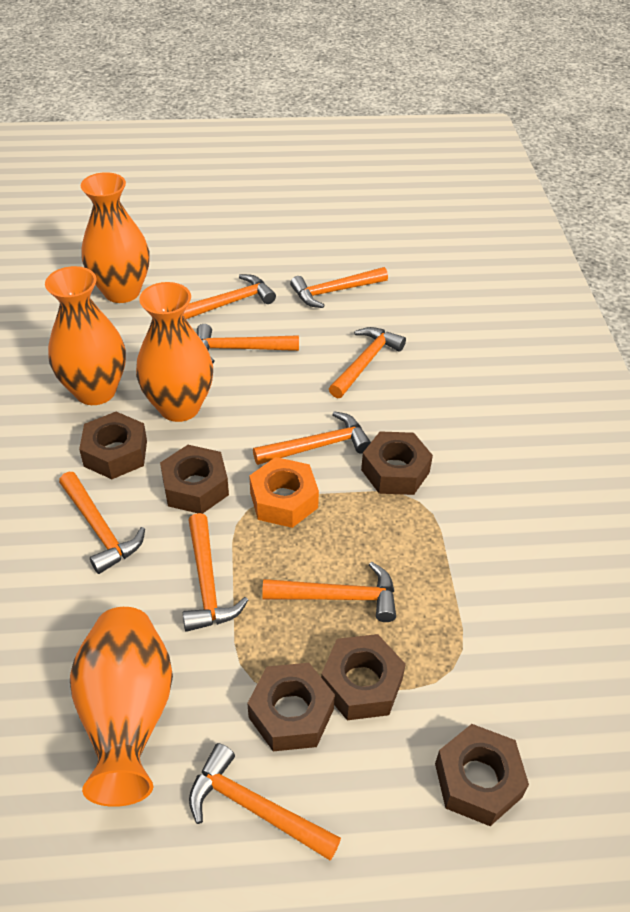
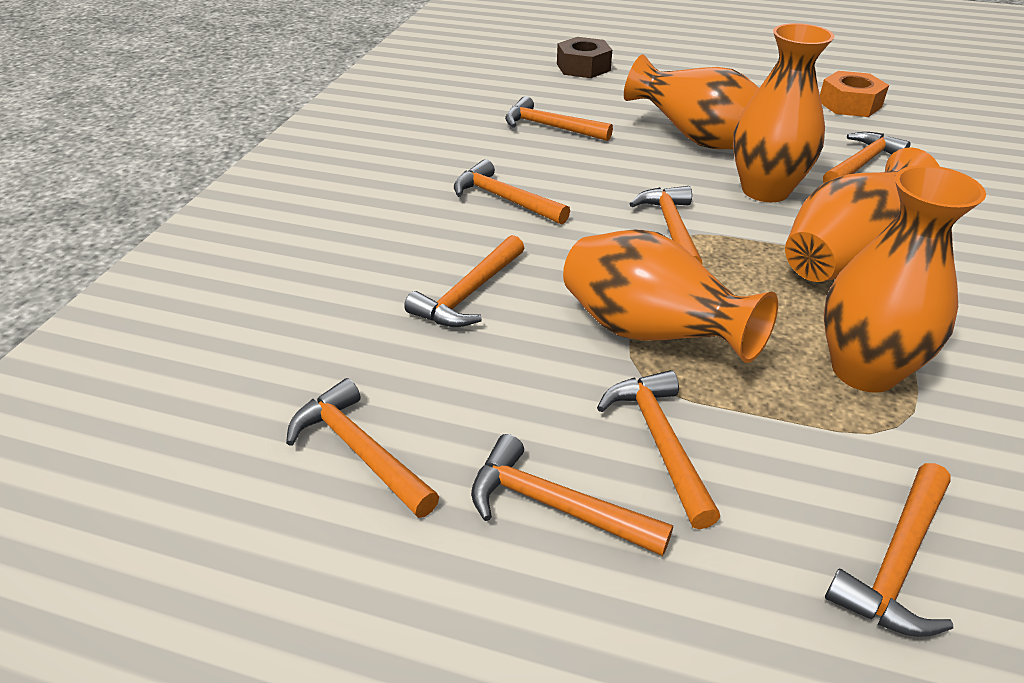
brown nut: [79,412,147,479] [160,445,229,514] [247,663,335,751] [321,634,406,720] [361,431,433,495] [435,724,529,826] = 6 -> [557,37,612,78] = 1
orange vase: [45,266,126,405] [70,607,173,807] [81,172,150,303] [136,282,213,422] = 4 -> [563,230,778,363] [624,54,759,149] [733,23,835,202] [785,148,940,282] [824,165,986,393] = 5

